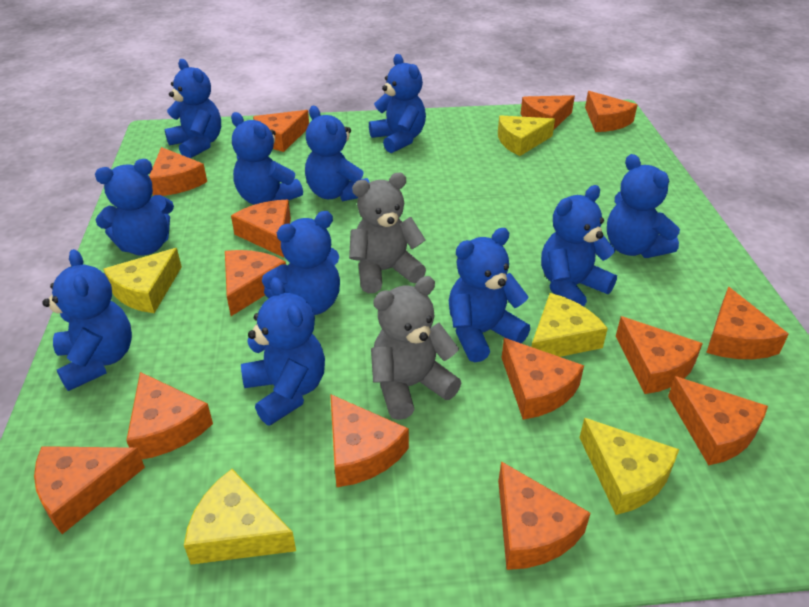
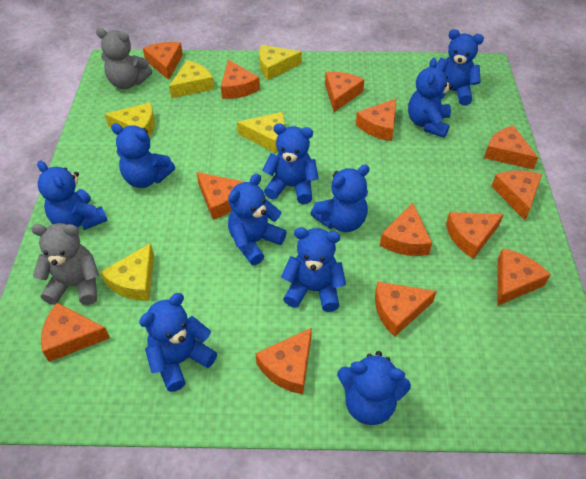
blue teddy bear: [42,249,132,391] [95,159,174,255] [165,59,221,158] [231,112,303,205] [241,277,325,426] [262,211,340,315] [305,106,370,201] [369,54,426,153] [449,228,530,362] [541,185,617,307] [607,154,680,258] = 11 -> [37,161,108,230] [111,123,175,188] [139,293,217,392] [228,174,287,265] [262,123,318,204] [281,227,346,312] [310,165,370,232] [337,351,411,425] [408,58,453,138] [436,29,484,105] = 10
orange cheese: [34,446,145,534] [126,372,213,459] [149,147,207,196] [225,250,286,316] [231,200,291,258] [253,110,309,152] [330,394,409,487] [498,461,591,570] [501,338,584,420] [521,95,575,129] [585,91,637,132] [616,316,703,394] [668,376,768,465] [706,287,789,359] = 14 -> [41,303,110,362] [143,42,183,80] [197,172,244,220] [221,59,260,99] [255,328,312,394] [325,72,365,112] [356,99,396,141] [375,282,437,337] [380,203,432,256] [446,212,504,259] [484,125,538,169] [491,170,542,220] [497,248,551,306] = 13

